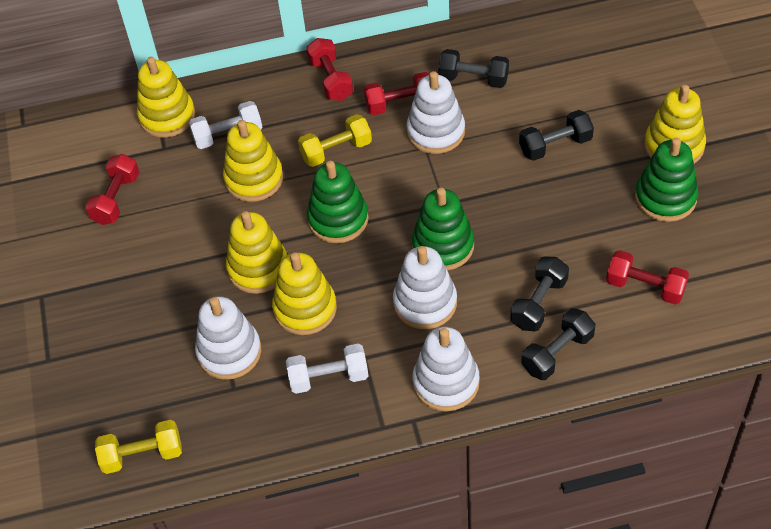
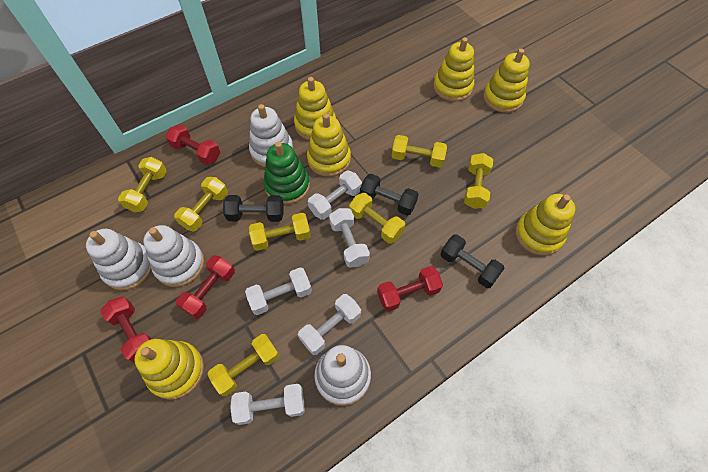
black dumbbell: [438,49,509,88] [510,256,569,331] [519,110,594,161] [521,308,596,380] = 4 -> [223,195,283,222] [360,174,419,216] [440,234,505,288] = 3
green stacking toy: [307,161,369,243] [412,188,474,271] [635,138,699,222] = 3 -> [264,142,310,204] = 1
white dumbbell: [189,101,263,149] [286,344,369,394] = 2 -> [230,384,305,425] [245,268,312,315] [298,294,361,355] [308,171,362,220] [329,208,370,268] = 5
yellow dumbbell: [95,420,182,474] [298,114,372,167] = 2 -> [118,157,167,212] [174,177,228,232] [207,334,279,396] [249,213,311,251] [349,193,405,243] [392,135,447,168] [464,153,493,209] = 7
yellow stacking toy: [137,57,195,138] [223,120,283,202] [226,211,287,294] [272,252,337,335] [644,85,706,164] = 5 -> [135,339,204,400] [294,77,336,140] [307,113,351,177] [433,37,474,102] [483,49,530,113] [515,194,575,256] = 6

